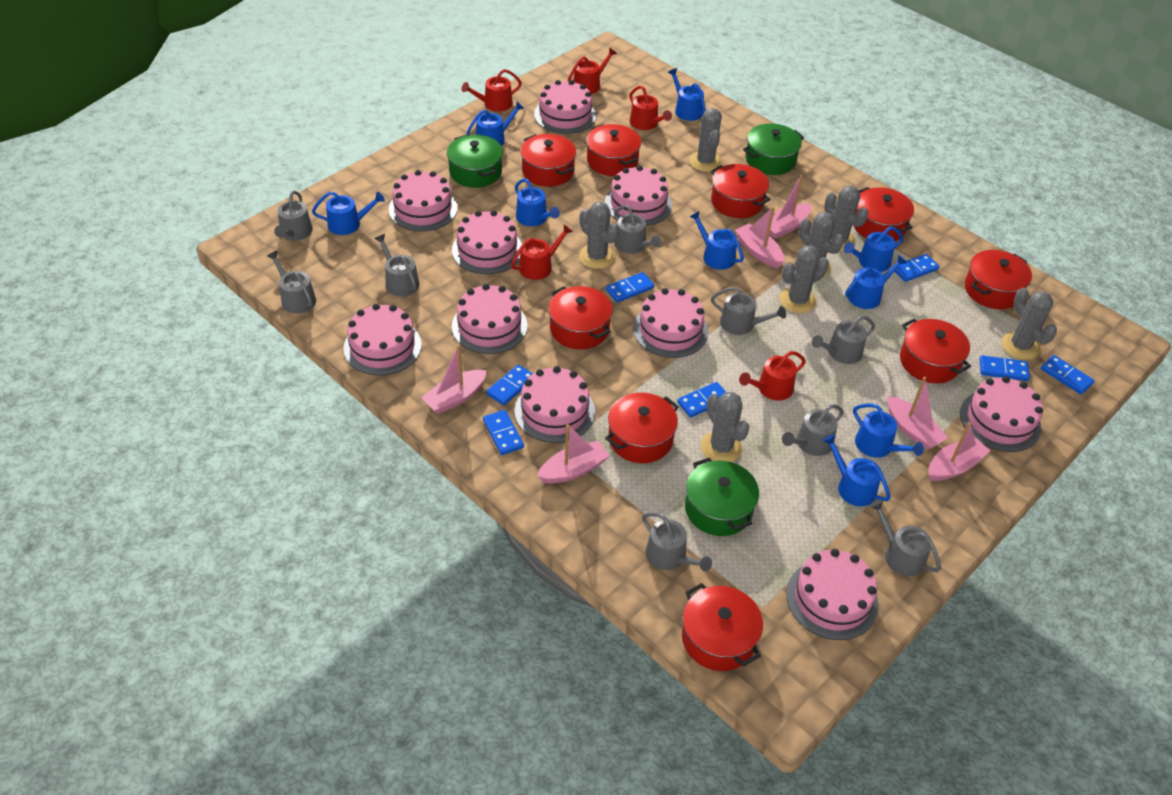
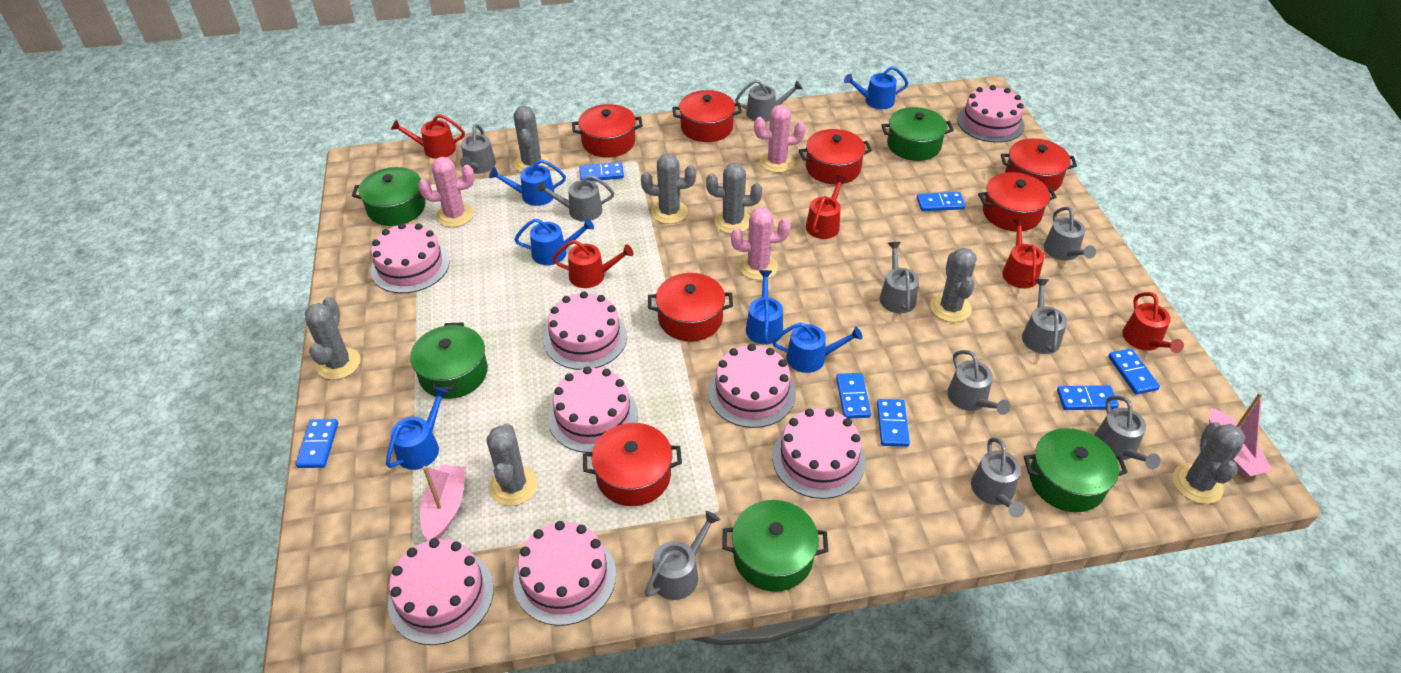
blue watering can: [312,192,385,235] [466,101,524,146] [515,179,560,226] [668,68,706,121] [689,211,744,270] [822,434,891,506] [843,226,903,272] [845,255,907,309] [853,403,924,458] = 9 -> [386,387,449,470] [489,160,566,206] [515,219,594,265] [746,270,783,345] [772,322,863,373] [844,66,908,109] = 6
green pot: [447,135,503,188] [685,458,759,536] [743,124,804,175] = 3 -> [352,167,426,226] [410,323,488,399] [722,500,828,592] [881,107,954,161] [1024,428,1128,512] = 5
grey watering can: [267,251,316,314] [274,190,313,241] [374,234,419,297] [614,205,661,254] [642,512,712,572] [711,287,786,335] [782,404,844,456] [812,316,875,364] [869,500,941,576] = 9 -> [460,124,496,174] [537,175,614,221] [644,511,720,600] [735,80,803,122] [880,242,919,313] [947,350,1010,415] [971,438,1025,518] [1022,279,1067,354] [1044,207,1096,261] [1094,396,1161,469] = 10
pink boat: [421,344,487,414] [537,424,609,484] [735,207,784,268] [769,175,811,239] [887,376,948,450] [929,422,990,481] = 6 -> [420,465,466,541] [1209,393,1273,478] = 2
pink cactus: none = 0 -> [418,157,474,227] [731,207,791,280] [754,104,806,173] = 3
pink cake: [343,304,422,375] [389,170,458,231] [452,210,522,274] [452,284,528,354] [515,366,595,443] [534,80,596,134] [605,165,672,226] [633,288,708,358] [786,549,879,640] [960,376,1043,452] = 10 -> [370,223,450,293] [388,538,494,645] [513,521,616,626] [544,292,627,370] [548,367,638,453] [708,344,796,428] [772,409,866,499] [957,85,1025,143] = 8
red pot: [520,134,576,187] [548,286,613,349] [586,124,641,176] [605,393,679,463] [682,583,763,671] [710,164,771,218] [854,187,914,241] [900,319,971,383] [965,250,1032,309] = 9 -> [572,104,643,158] [583,423,682,506] [648,273,733,341] [672,90,742,142] [799,129,872,185] [978,172,1056,232] [1001,138,1077,192] = 7

